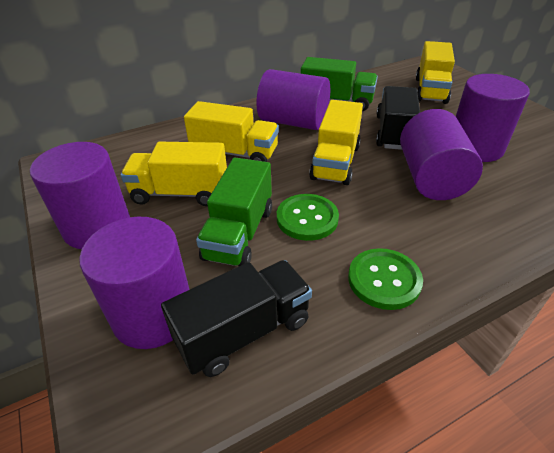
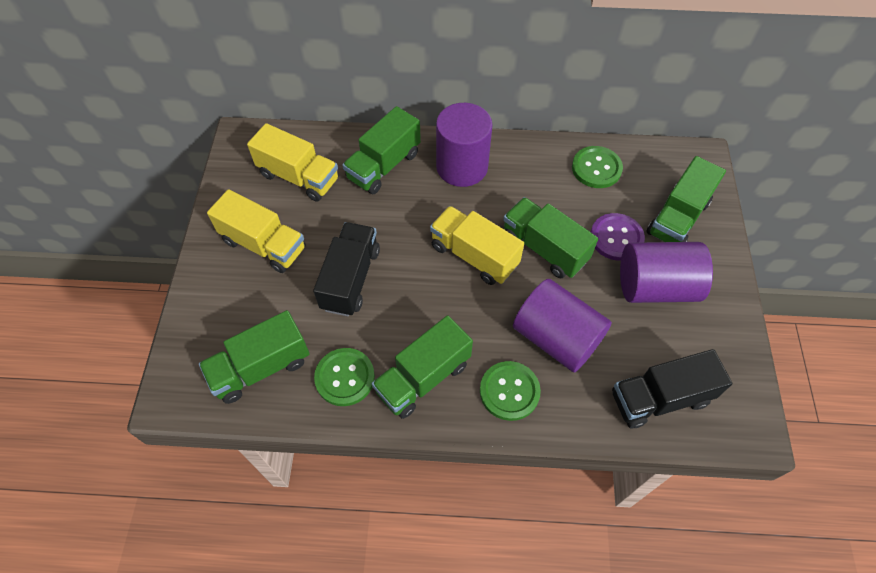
green button: [277,194,339,241] [348,248,423,310] = 2 -> [314,348,375,406] [480,361,541,421] [572,146,623,188] = 3
green truck: [196,158,272,266] [301,57,378,111] = 2 -> [199,310,310,404] [342,106,421,194] [372,315,473,419] [503,197,598,278] [646,156,726,242] = 5
purple button: none = 0 -> [591,213,645,261] = 1
purple cylinder: [30,142,130,249] [79,217,190,349] [256,69,330,130] [400,109,483,200] [456,74,530,162] = 5 -> [436,103,493,187] [513,279,612,373] [620,242,713,303] = 3
yellow truck: [121,142,227,206] [184,101,279,162] [309,100,363,185] [416,41,455,104] = 4 -> [207,189,306,273] [247,123,339,201] [430,206,524,285] = 3

